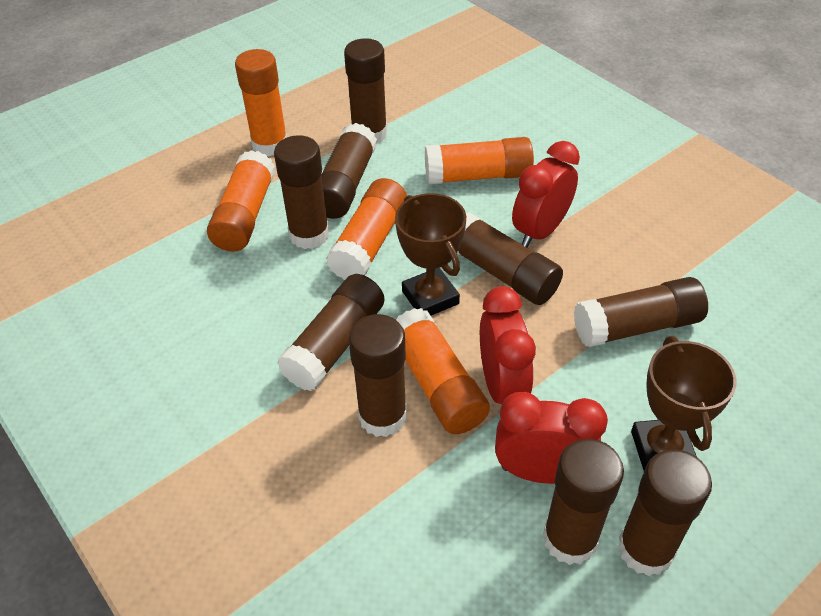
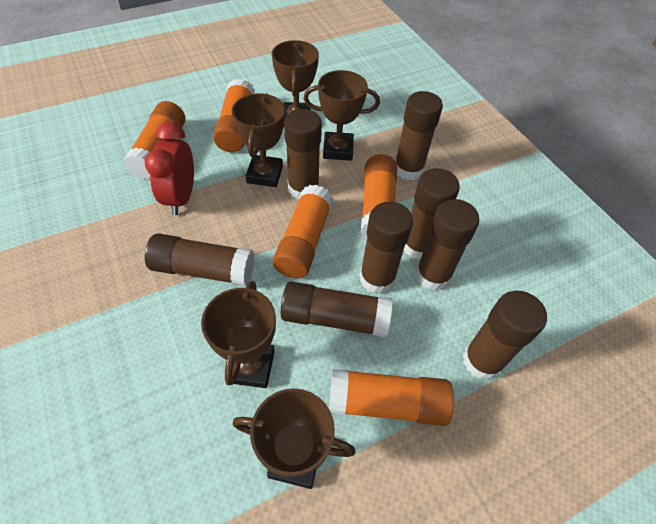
brown glue stick: [274,135,329,249] [277,274,384,391] [321,123,377,219] [344,38,388,144] [349,314,407,437] [457,212,563,305] [543,439,624,565] [574,277,708,347] [618,449,712,576] = 9 -> [145,233,254,286] [281,281,393,337] [284,109,322,199] [360,202,413,294] [395,91,443,180] [404,168,460,260] [416,199,479,291] [463,291,547,380] = 8
brown trophy: [395,193,466,315] [631,336,736,471] = 2 -> [201,281,276,388] [232,93,285,187] [233,388,356,489] [272,40,319,128] [304,70,380,161] = 5
red clock: [480,286,536,404] [495,392,608,484] [512,141,580,247] = 3 -> [145,122,194,215] = 1

